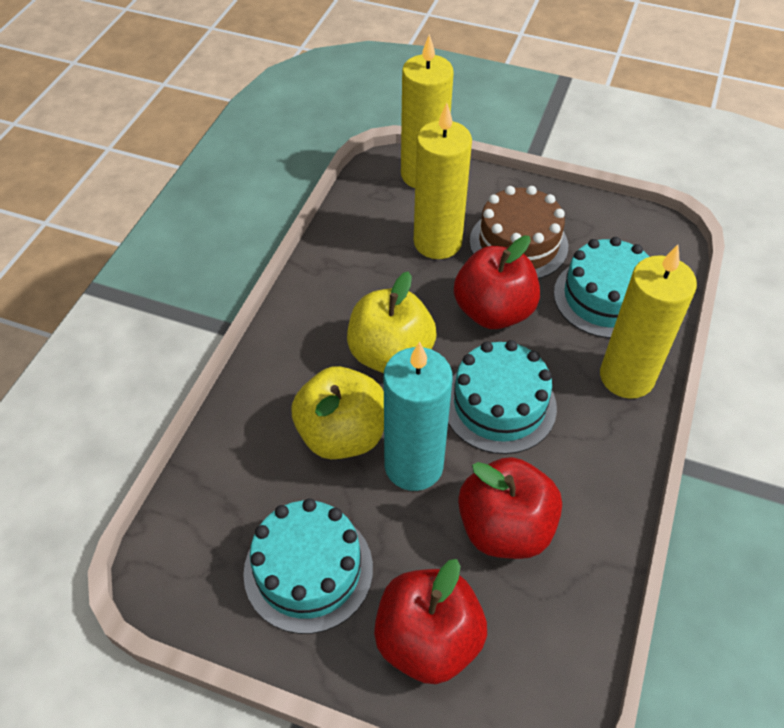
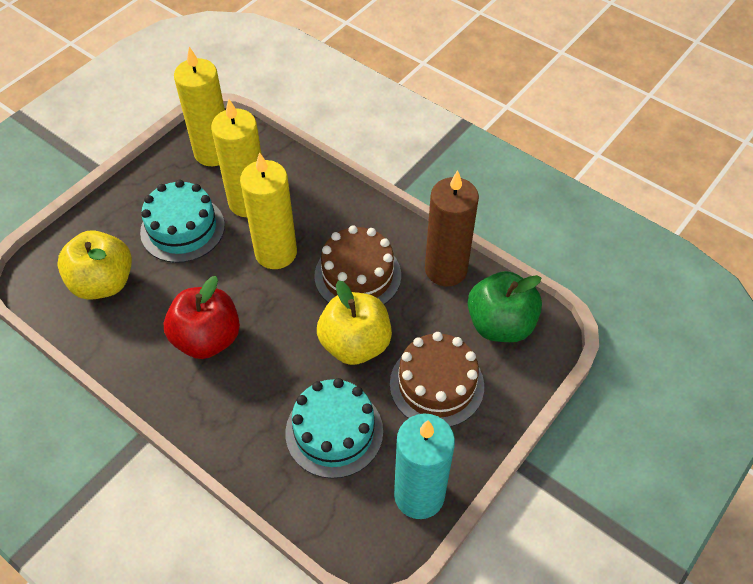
brown cake: [470,186,568,279] = 1 -> [315,225,401,304] [390,332,484,427] = 2
brown candle: none = 0 -> [425,170,479,286] = 1
green apple: none = 0 -> [468,271,542,342] = 1
red apple: [374,559,487,684] [454,236,540,329] [458,457,562,559] = 3 -> [164,276,240,359] = 1
turquoise cake: [243,498,373,634] [448,340,557,454] [554,237,649,338] = 3 -> [140,180,225,263] [285,378,383,479] = 2

